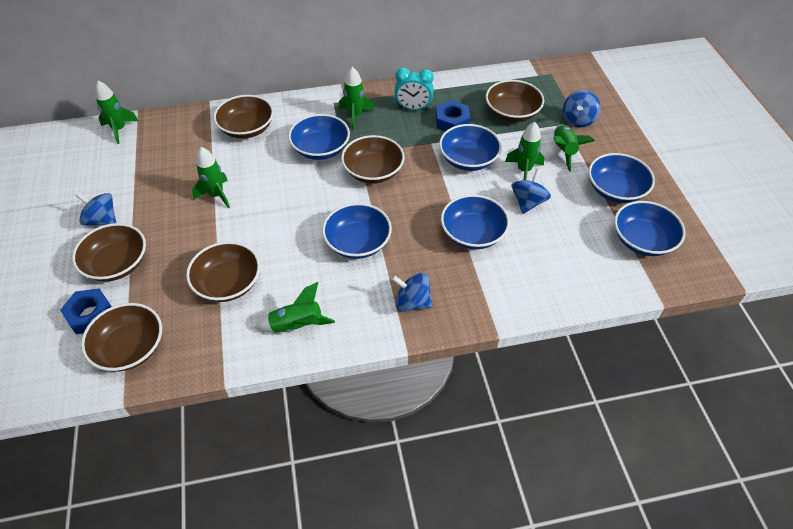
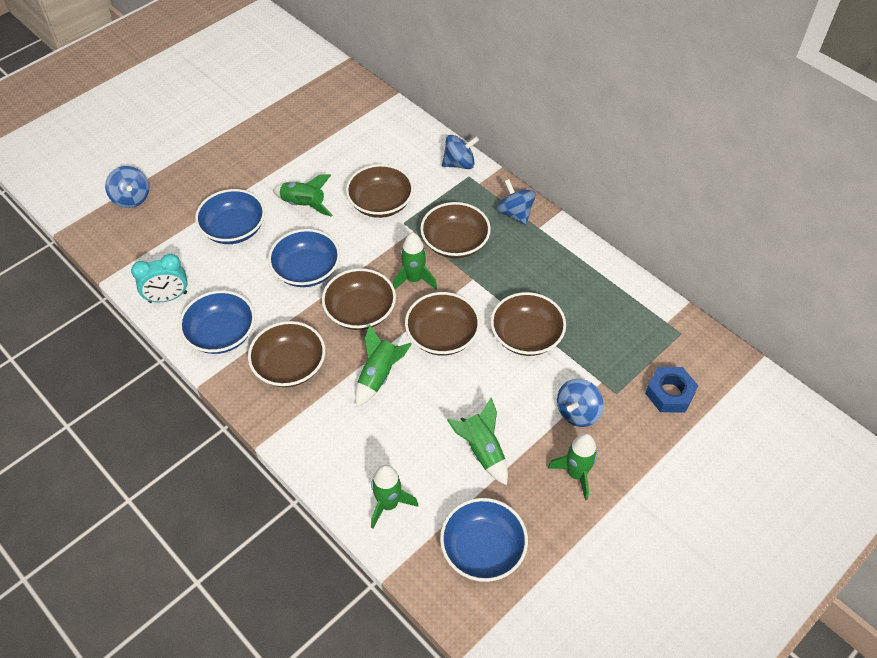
blue bowl: [288,114,350,160] [322,203,392,259] [439,124,502,171] [441,195,510,249] [588,153,655,203] [614,201,685,256] = 6 -> [179,290,255,354] [195,189,265,244] [268,229,340,287] [440,498,528,582] = 4
blue nut: [60,288,112,334] [436,100,470,131] = 2 -> [645,367,698,413] = 1

